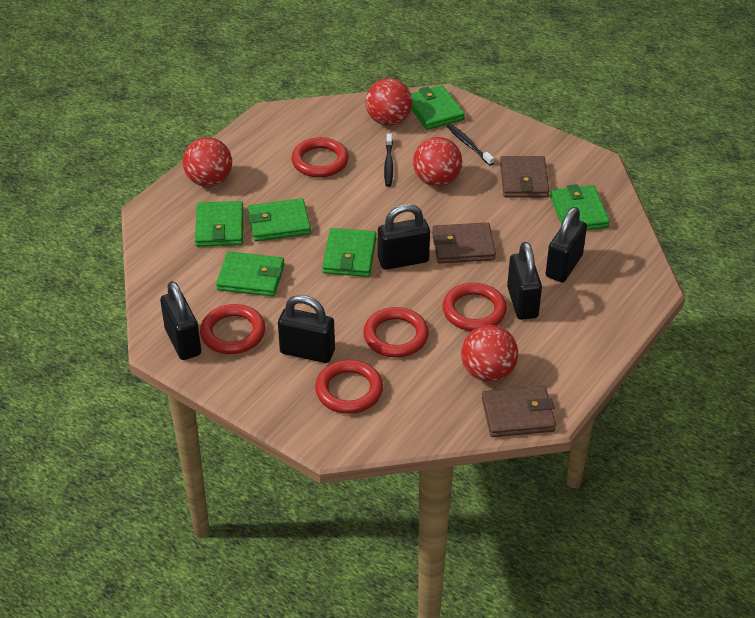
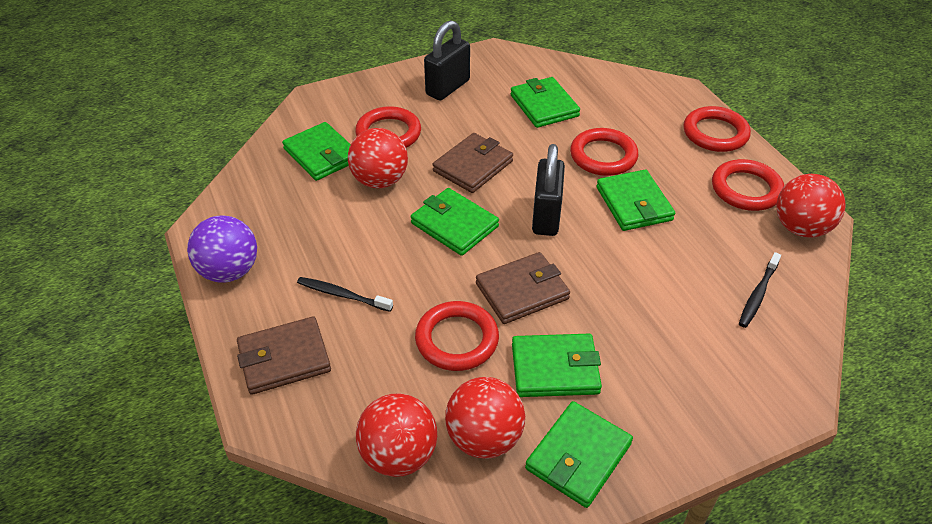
black padlock: [160,281,201,360] [278,295,335,363] [378,204,430,270] [507,242,542,320] [546,207,587,282] = 5 -> [424,20,470,101] [532,144,565,236] = 2
purple ball: none = 0 -> [187,216,257,283] = 1

